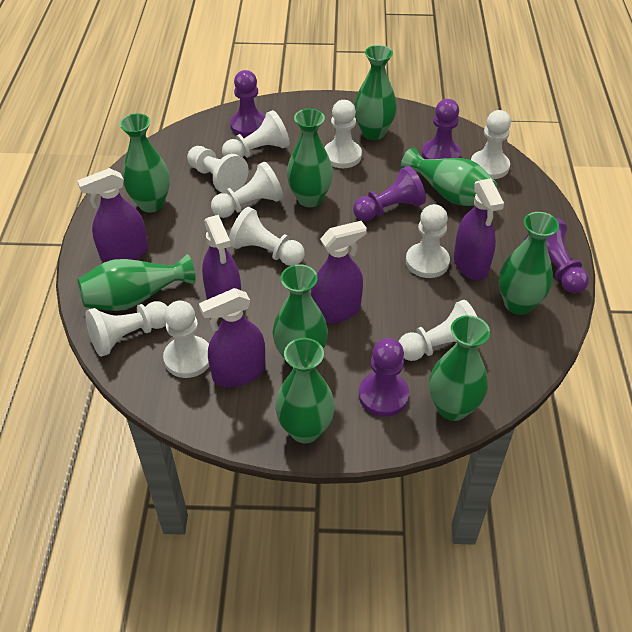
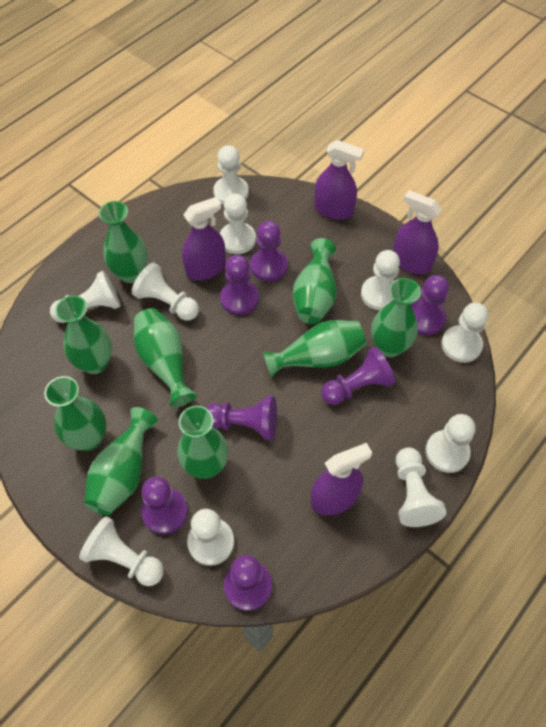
purple pawn: [230,70,265,137] [353,166,426,221] [359,338,409,417] [422,99,461,159] [524,218,589,293] = 5 -> [141,477,188,534] [205,396,277,440] [220,255,259,315] [224,555,272,611] [250,221,288,281] [321,347,395,405] [411,275,449,335] = 7
purple spray bottle: [77,168,148,262] [199,288,265,387] [202,215,241,300] [311,221,367,324] [454,178,504,280] = 5 -> [182,197,226,281] [311,443,372,516] [314,140,364,220] [393,190,442,274] = 4

